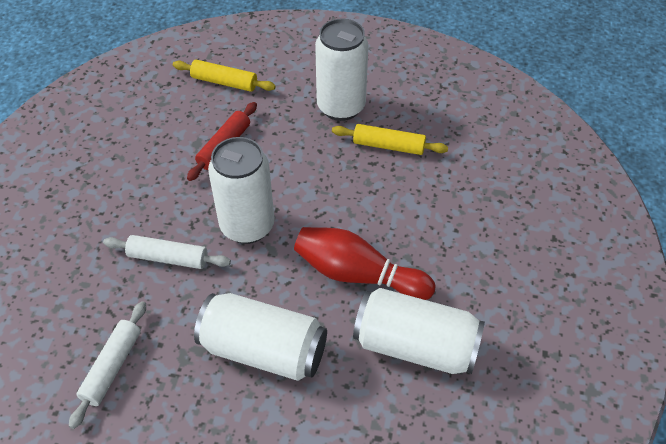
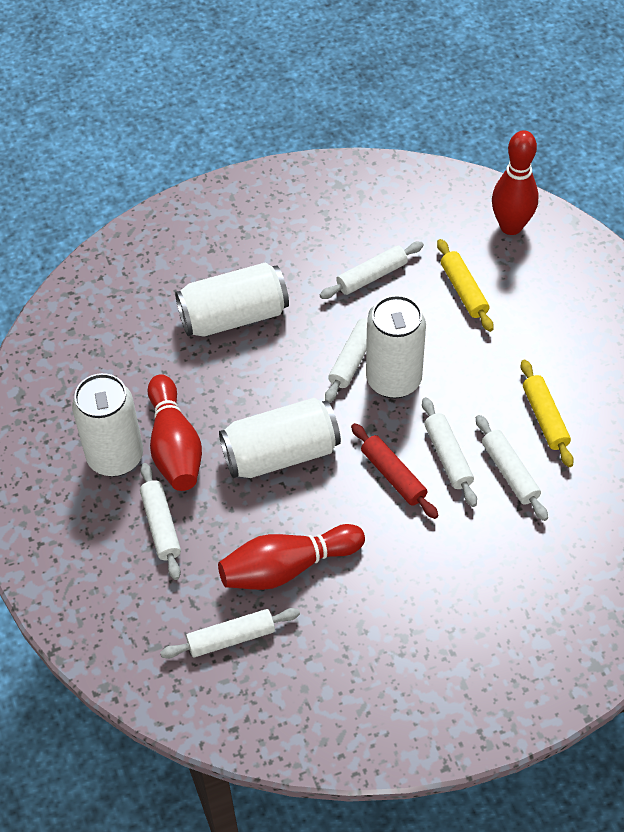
red bowling pin: [294,227,435,300] = 1 -> [148,374,202,491] [218,524,365,590] [492,130,539,235] = 3
white rolling pin: [69,301,146,429] [103,235,231,269] = 2 -> [140,463,181,580] [160,608,300,659] [320,242,424,299] [325,306,374,403] [422,397,477,507] [476,415,548,521] = 6

